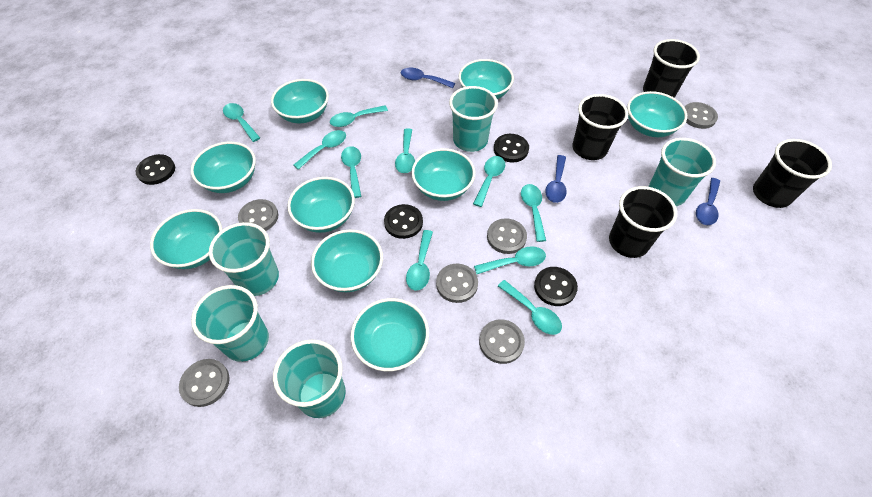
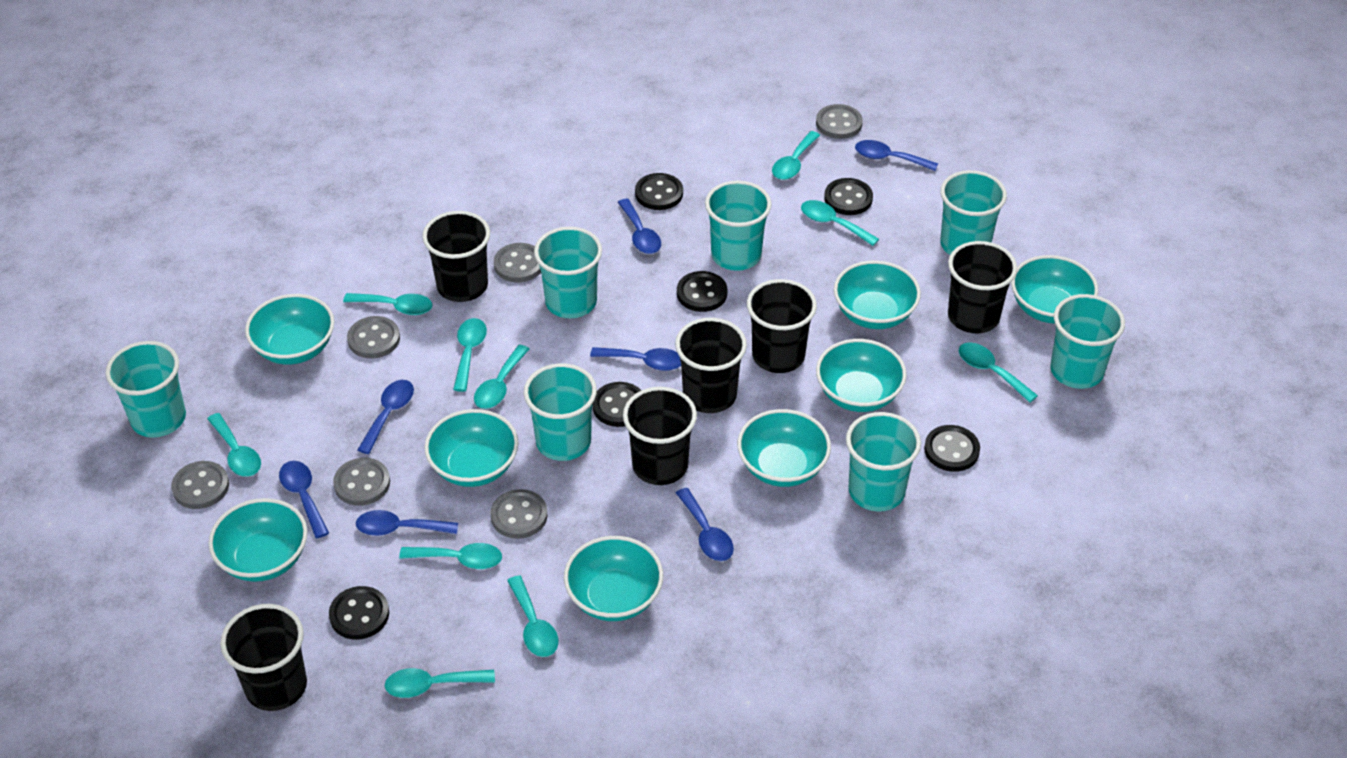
black button: [135,154,175,185] [384,204,423,239] [494,134,529,162] [534,267,578,306] = 4 -> [329,586,389,640] [593,382,642,427] [635,173,683,210] [677,271,727,312] [824,178,873,215] [924,425,980,472] = 6
black cup: [572,94,628,160] [609,186,677,258] [643,39,700,98] [753,139,832,208] = 4 -> [220,604,307,711] [422,211,490,302] [623,387,697,485] [675,318,747,413] [747,279,817,373] [948,241,1017,333] = 6
blue spoon: [401,68,455,88] [545,155,567,203] [696,178,720,225] = 3 -> [279,461,329,538] [356,510,458,536] [358,380,414,454] [590,347,681,371] [618,199,661,254] [676,488,734,561] [855,140,938,171] = 7
turquoise bowl: [150,209,222,269] [191,142,256,193] [271,79,329,123] [287,177,355,233] [311,229,383,292] [350,298,429,371] [411,148,475,201] [459,59,514,99] [627,91,687,137] = 9 -> [208,498,308,582] [245,294,334,365] [424,409,519,487] [564,536,663,621] [737,409,831,487] [816,339,907,412] [834,260,921,329] [1011,255,1098,324] = 8
turquoise cup: [191,285,269,362] [209,222,279,296] [273,339,346,418] [449,86,498,152] [649,138,716,206] = 5 -> [105,341,186,438] [523,363,597,461] [534,227,602,318] [705,181,772,271] [846,412,921,511] [940,170,1007,255] [1050,294,1125,389] = 7

